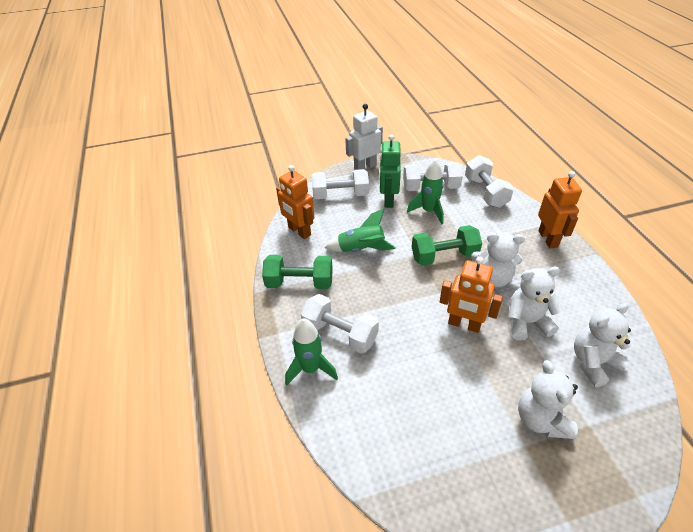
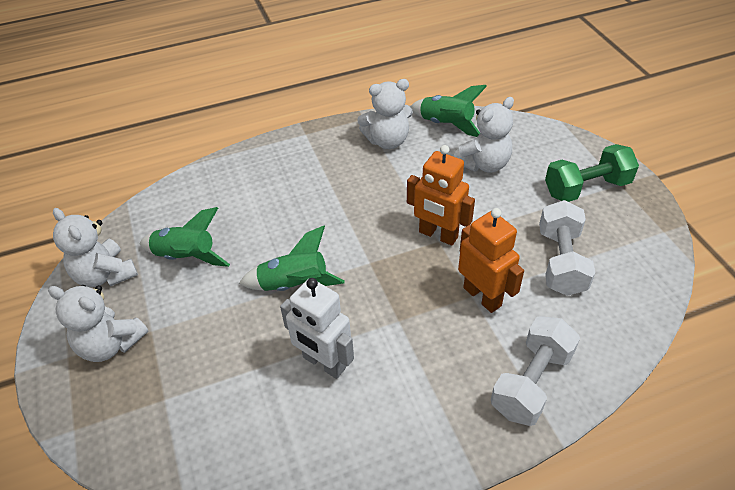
green dumbbell: [262,255,333,289] [412,225,482,266] = 2 -> [545,144,639,202] = 1
green robot: [379,134,401,208] = 1 -> none = 0
orange robot: [276,165,314,239] [440,257,503,333] [538,171,582,248] = 3 -> [407,145,475,246] [458,208,524,313] = 2
white dumbbell: [301,294,379,353] [311,169,369,199] [403,162,463,191] [465,155,514,208] = 4 -> [491,316,580,426] [539,200,595,296] = 2

